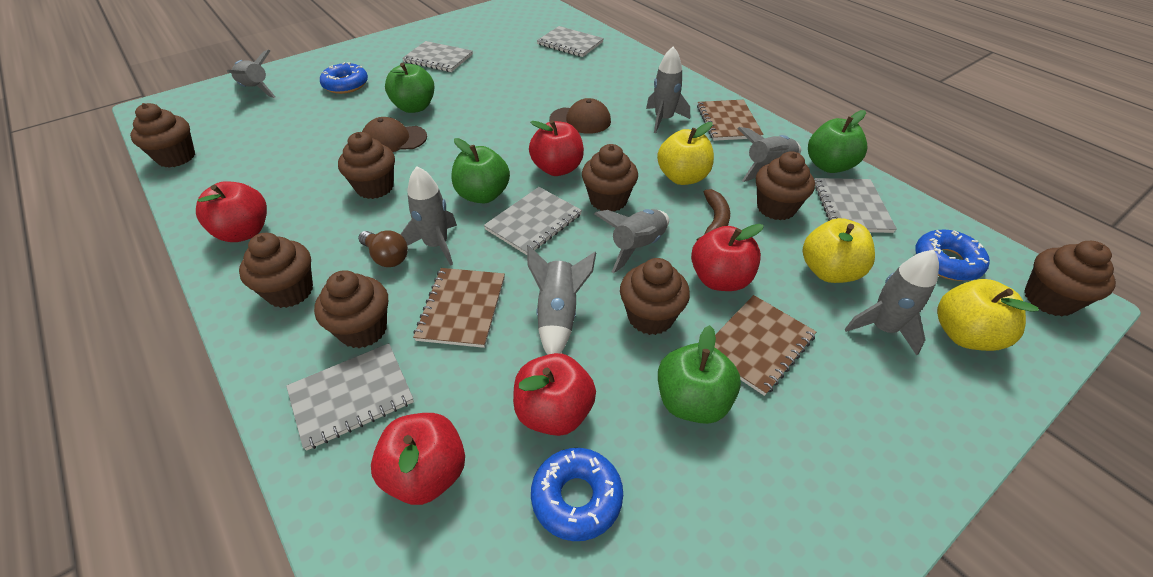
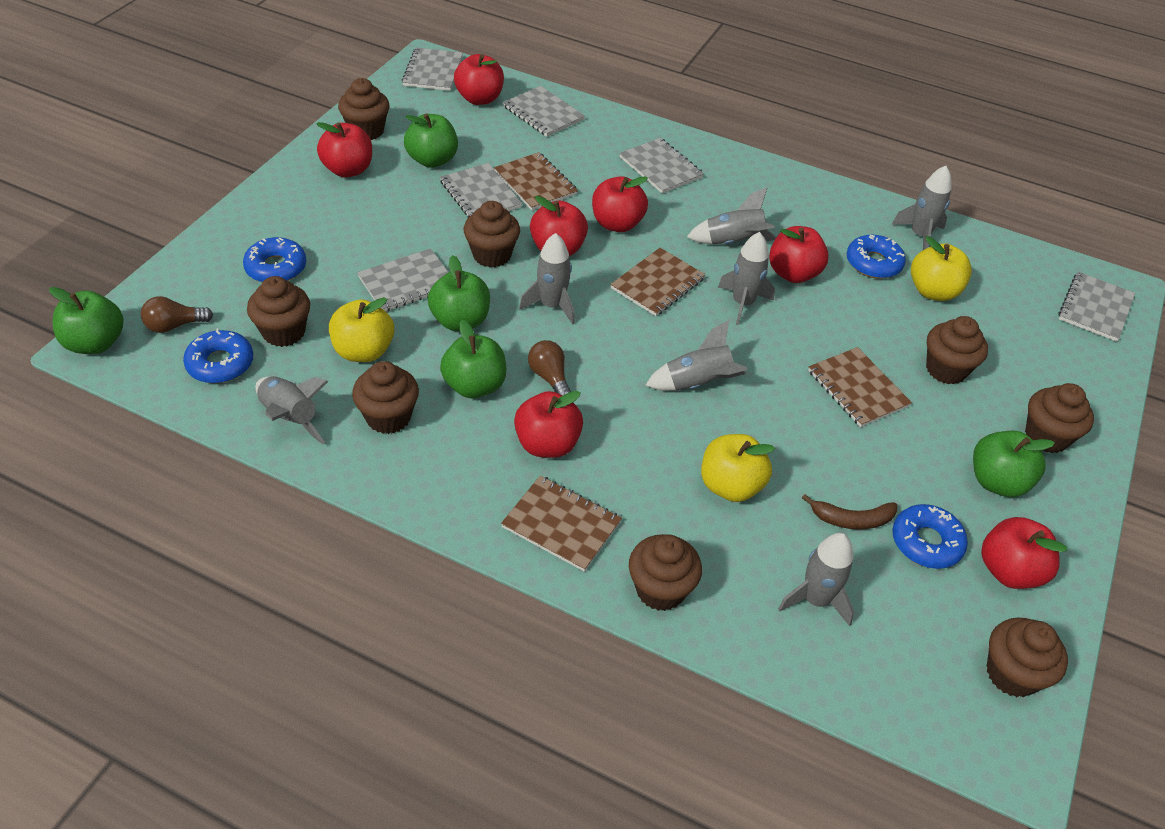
blue donut: [320,62,368,94] [531,448,623,541] [915,229,990,281] = 3 -> [183,328,253,383] [243,237,306,282] [847,235,906,279] [892,504,968,569] = 4
brown cap: [362,117,427,152] [550,98,611,134] = 2 -> none = 0
brown light bulb: [358,231,408,267] = 1 -> [141,296,213,333] [528,340,571,396] = 2
brown notebook: [413,268,505,348] [697,100,763,141] [715,295,816,396] = 3 -> [494,152,578,210] [501,476,622,572] [610,248,705,316] [808,347,912,427] = 4
green apple: [385,63,434,113] [452,138,510,203] [658,325,741,424] [808,110,868,173] = 4 -> [49,287,124,354] [404,114,458,168] [428,255,490,331] [440,320,506,398] [973,431,1055,497] = 5
grey notebook: [286,343,414,451] [402,41,473,72] [484,187,582,255] [537,26,604,57] [815,178,897,233] = 5 -> [357,248,449,311] [402,47,463,91] [440,163,522,217] [503,86,585,137] [619,138,704,194] [1058,272,1135,342] = 6
red apple: [196,181,267,242] [371,413,465,505] [513,353,596,436] [529,120,584,176] [691,224,764,291] = 5 -> [317,122,372,177] [454,54,504,105] [514,391,583,458] [530,196,588,256] [592,176,648,232] [769,226,829,283] [981,517,1068,589] = 7

